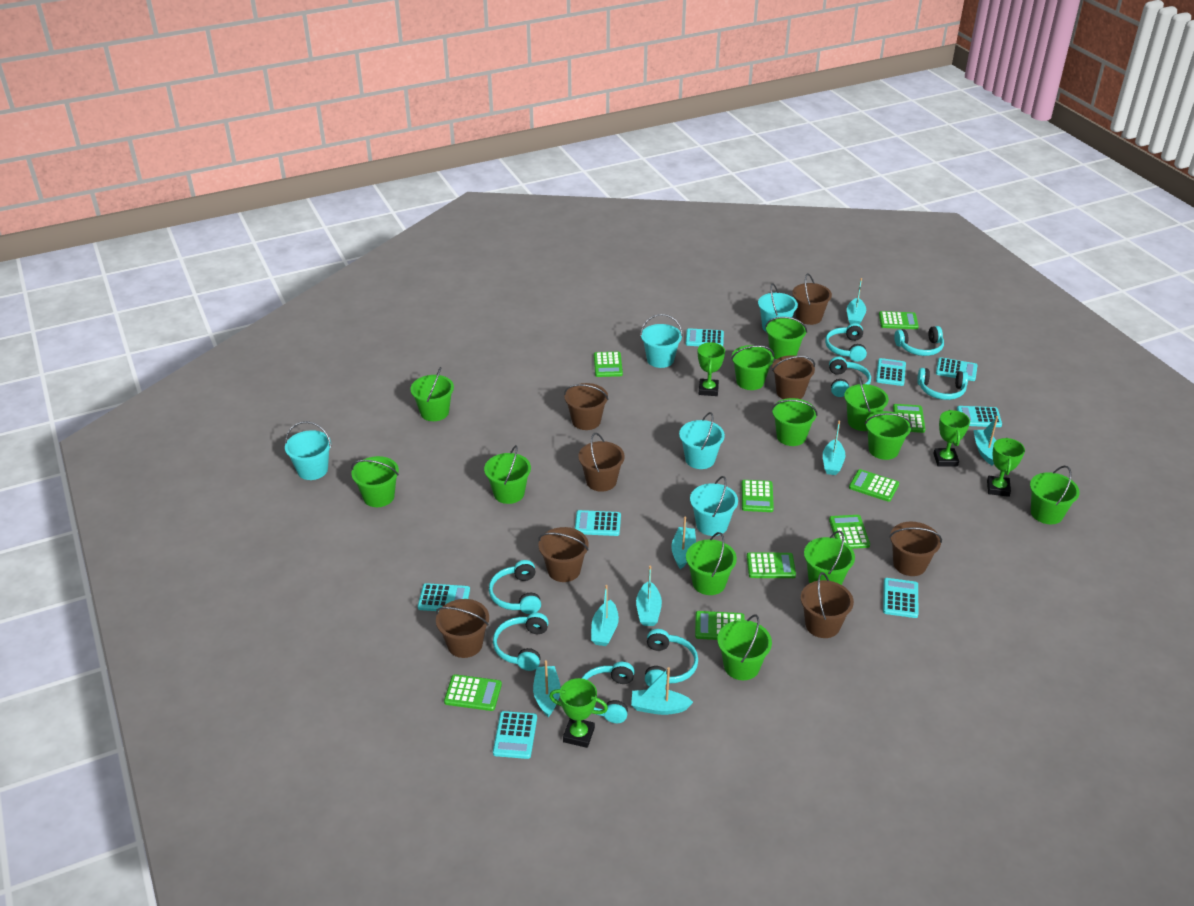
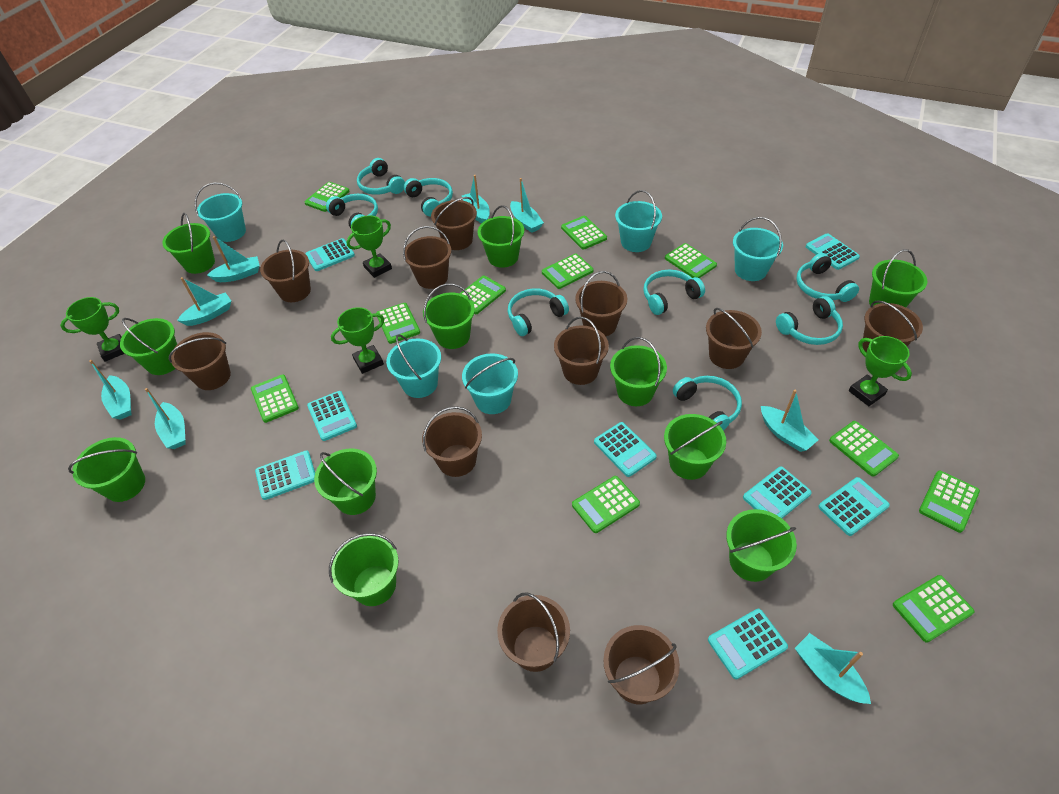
brown bucket: [436,599,489,658] [538,527,589,582] [564,383,608,430] [578,433,625,492] [772,355,815,399] [792,273,832,325] [801,572,854,638] [889,522,942,576] = 8 -> [169,332,231,390] [260,239,311,302] [403,226,451,289] [422,406,482,477] [431,197,477,250] [497,593,570,672] [554,317,609,385] [575,271,627,336] [603,625,680,704] [706,308,762,369] [862,300,923,353] = 11
green bucket: [351,456,399,507] [410,367,454,421] [484,445,531,504] [686,532,737,595] [717,614,772,680] [731,345,774,390] [765,317,807,359] [772,398,818,446] [804,531,855,585] [844,376,889,431] [865,411,912,460] [1030,466,1080,524] = 12 -> [68,437,145,502] [120,318,177,375] [162,213,215,274] [314,449,377,515] [329,533,399,606] [423,283,475,349] [477,205,524,268] [610,337,667,406] [664,414,726,480] [726,509,797,582] [869,249,927,307] = 11
green calculator: [444,674,502,711] [594,352,623,377] [695,611,744,640] [741,480,774,512] [747,552,796,578] [829,515,870,549] [849,469,899,502] [879,311,919,329] [893,404,925,433] = 9 -> [251,374,299,423] [305,182,350,212] [376,303,420,344] [460,275,506,314] [542,254,594,289] [561,216,607,250] [572,476,640,533] [665,243,717,278] [829,421,899,477] [893,575,975,643] [919,471,980,533] = 11

